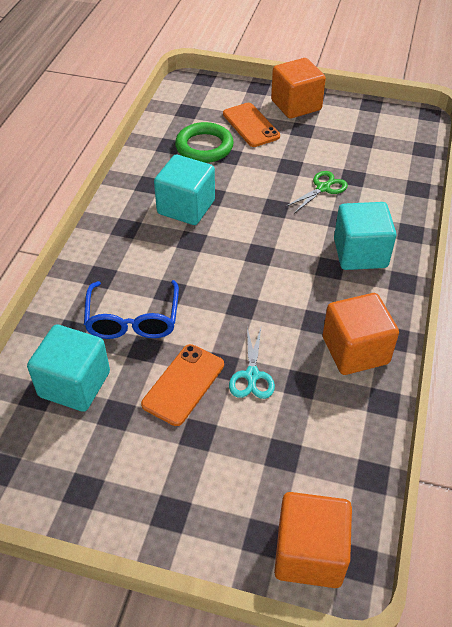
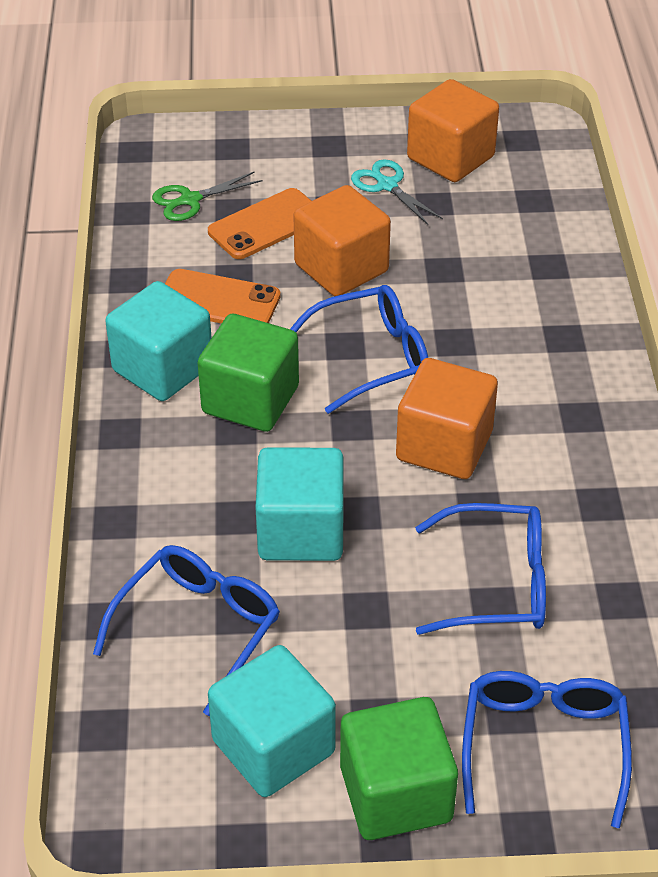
blue glasses: [84,280,179,339] = 1 -> [93,545,280,716] [290,285,428,414] [415,503,546,635] [462,671,632,828] = 4
green cube: none = 0 -> [198,314,299,432] [340,697,458,840] = 2
green ring: [175,122,234,163] = 1 -> none = 0

